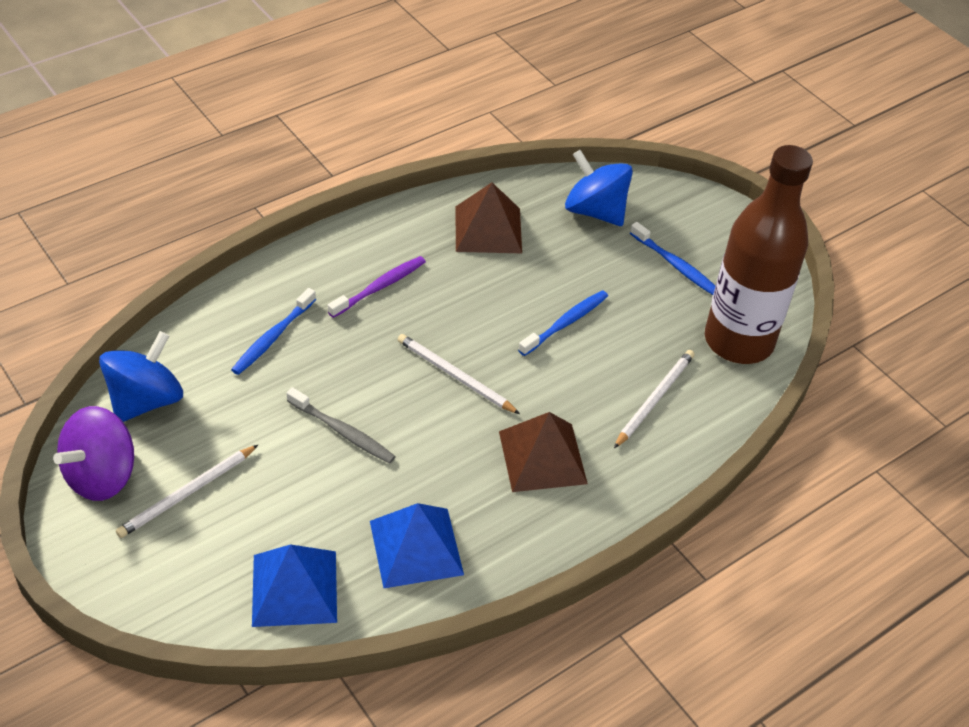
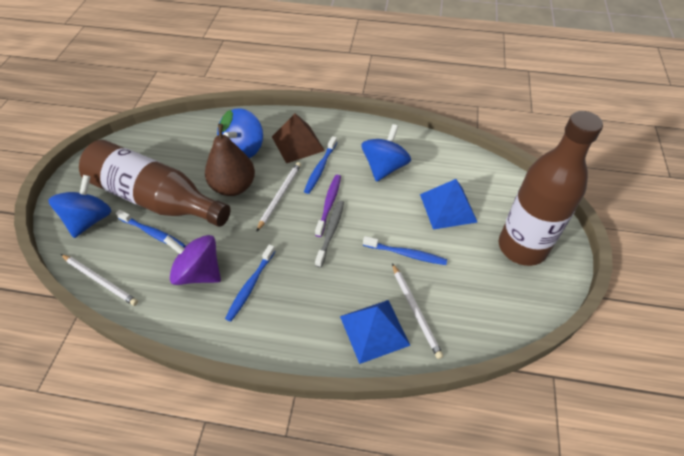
blue spinning top: [99,331,183,422] [565,150,633,226] = 2 -> [48,175,111,238] [217,108,263,158] [361,124,411,182] = 3
blue toothbrush: [231,288,316,375] [518,290,608,356] [630,222,715,295] = 3 -> [116,210,186,248] [225,244,275,322] [304,136,337,194] [363,236,447,265] = 4
brown bottle: [705,145,813,364] = 1 -> [79,140,231,227] [499,111,603,266] = 2
brown pear: none = 0 -> [205,110,255,196] = 1
brown pyramid: [455,183,522,253] [499,412,588,492] = 2 -> [272,113,325,163] = 1

